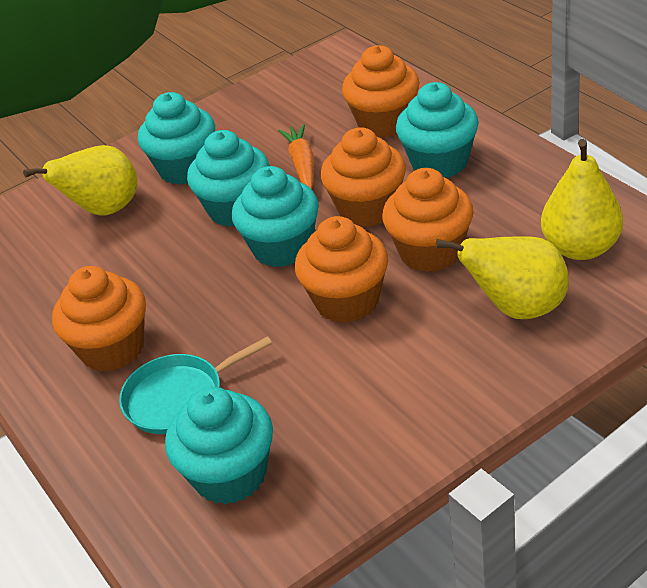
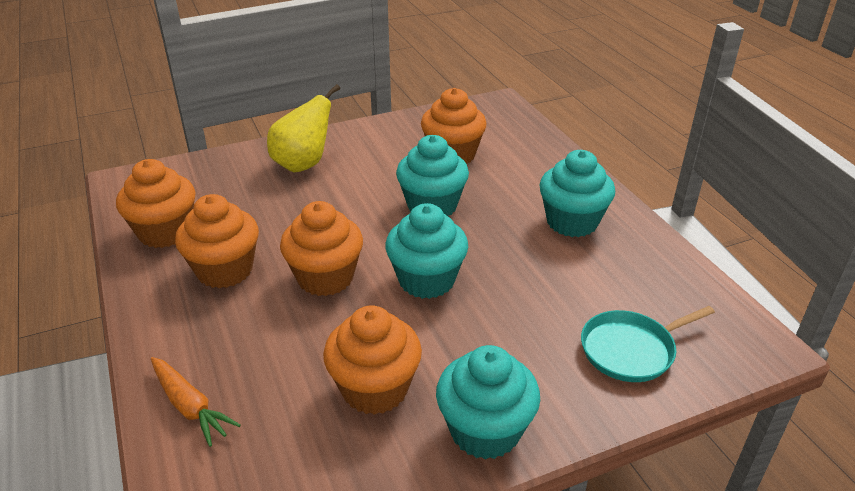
turquoise cupcake: [138,92,215,185] [165,386,273,505] [187,130,270,227] [232,166,319,267] [396,82,479,178] = 5 -> [385,203,468,299] [396,135,469,216] [436,345,540,460] [539,150,615,237] = 4
yellow pear: [23,145,137,216] [436,236,569,319] [541,139,623,260] = 3 -> [267,84,340,173] = 1

